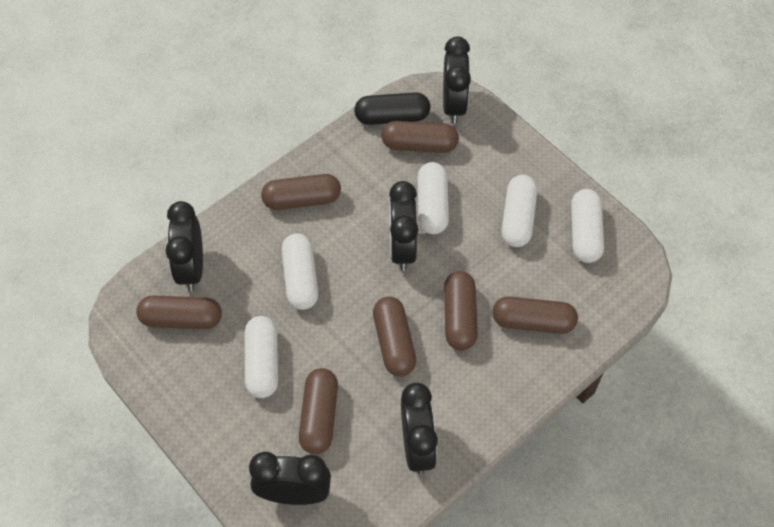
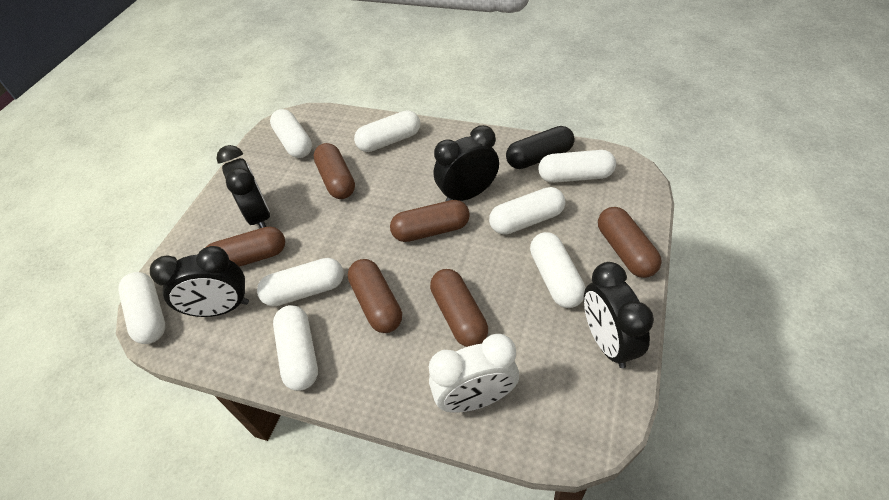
black clock: [166,201,203,291] [249,452,331,505] [389,181,418,271] [401,383,438,474] [443,36,471,124] = 5 -> [150,246,249,317] [216,145,270,228] [434,125,499,201] [584,262,654,368] = 4
brown capsule: [136,295,222,329] [261,174,341,210] [299,368,338,454] [373,297,416,376] [381,121,459,153] [444,271,478,350] [492,296,578,334] = 7 -> [205,226,285,267] [313,143,355,199] [348,259,402,333] [390,200,470,242] [430,269,488,347] [598,207,662,278] = 6
white capsule: [245,316,278,398] [282,233,318,310] [417,162,449,234] [502,175,537,247] [571,189,604,263] = 5 -> [119,272,165,344] [257,258,344,307] [270,109,312,158] [273,305,318,391] [354,110,420,152] [489,187,565,235] [530,232,586,308] [539,150,616,183] = 8
white clock: none = 0 -> [429,334,519,413] = 1

